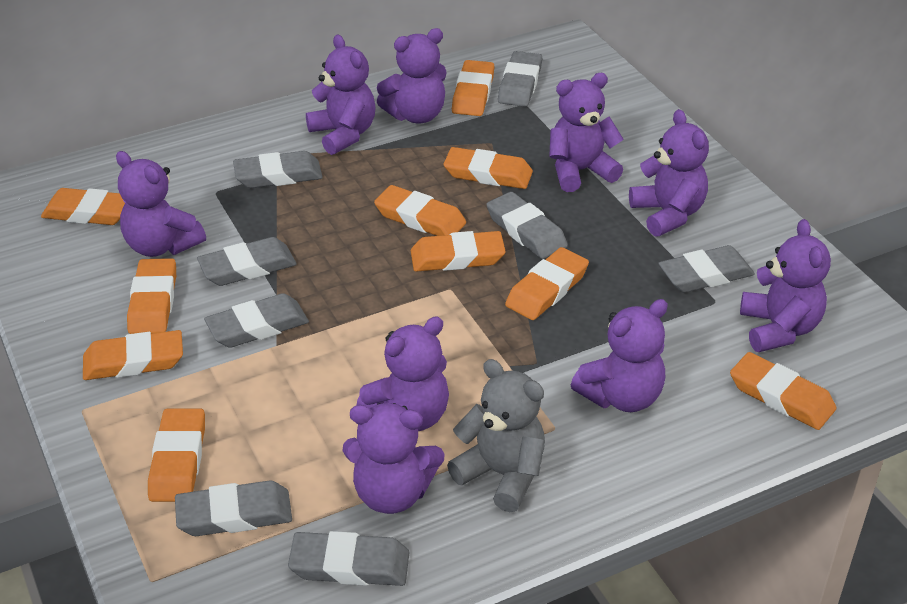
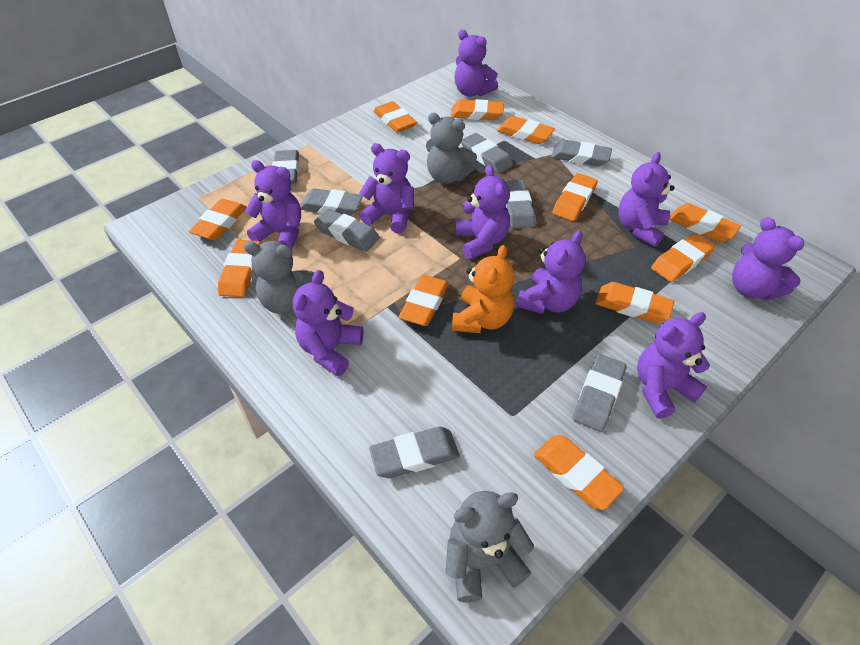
grey teddy bear: [447,359,545,512] = 1 -> [244,241,315,314] [426,113,477,184] [446,491,534,602] = 3
orange eraser: [41,188,125,225] [83,330,183,380] [127,258,176,334] [148,408,205,502] [374,185,466,236] [411,231,506,272] [444,147,533,189] [452,60,494,116] [505,247,589,320] [730,352,836,430] = 10 -> [189,199,247,240] [218,240,261,297] [374,101,417,132] [399,275,449,326] [451,99,504,120] [497,116,555,144] [534,435,625,510] [552,173,598,221] [595,282,674,323] [651,233,716,282] [669,203,741,242] = 11
orange teddy bear: none = 0 -> [452,245,515,333] = 1

